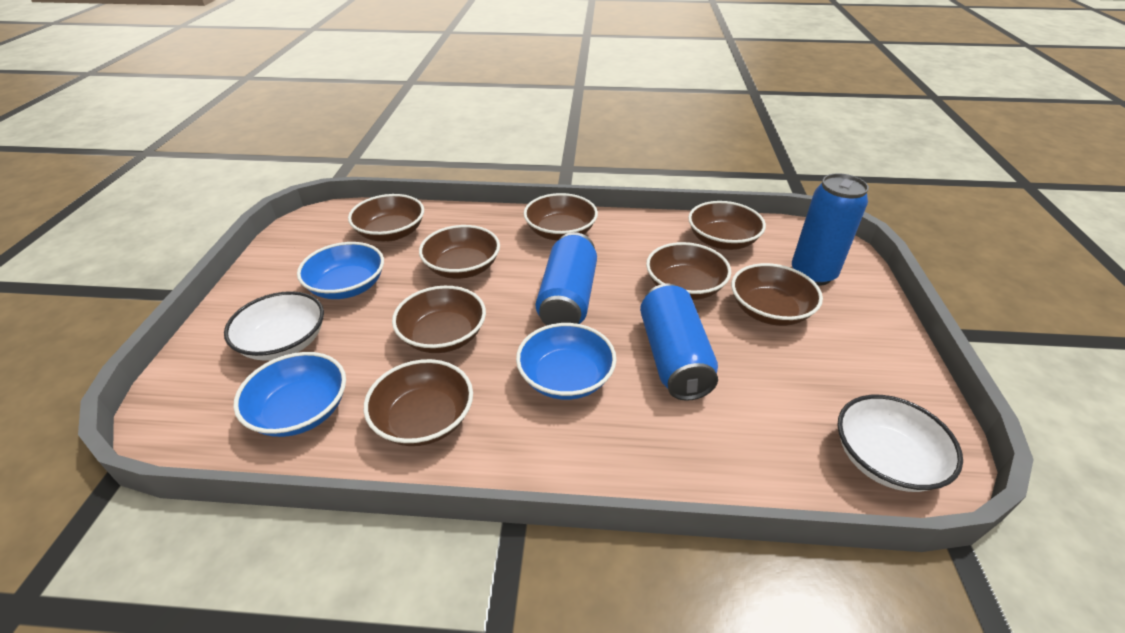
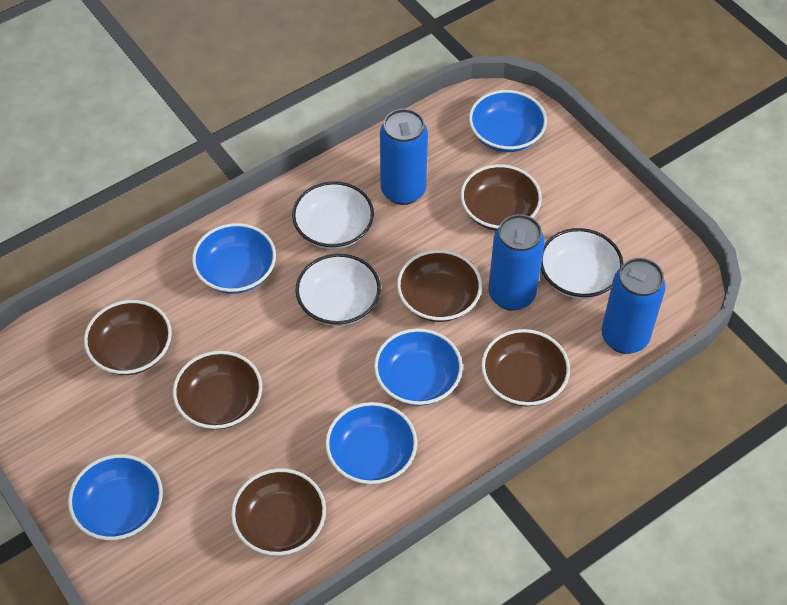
blue bowl: [233,352,346,437] [297,242,384,299] [516,323,617,400] = 3 -> [68,454,163,540] [192,223,276,294] [326,402,417,484] [374,328,463,406] [469,90,547,152] = 5
brown bowl: [348,194,424,241] [364,359,473,446] [392,286,486,353] [419,225,500,279] [524,193,598,241] [646,242,731,300] [688,201,766,250] [731,263,823,326] = 8 -> [84,300,172,375] [173,351,262,429] [231,468,326,556] [397,250,482,322] [461,164,542,231] [481,329,570,406] = 6
white bowl: [224,291,324,361] [837,395,963,492] = 2 -> [292,181,374,249] [295,254,381,326] [541,228,623,299] = 3

